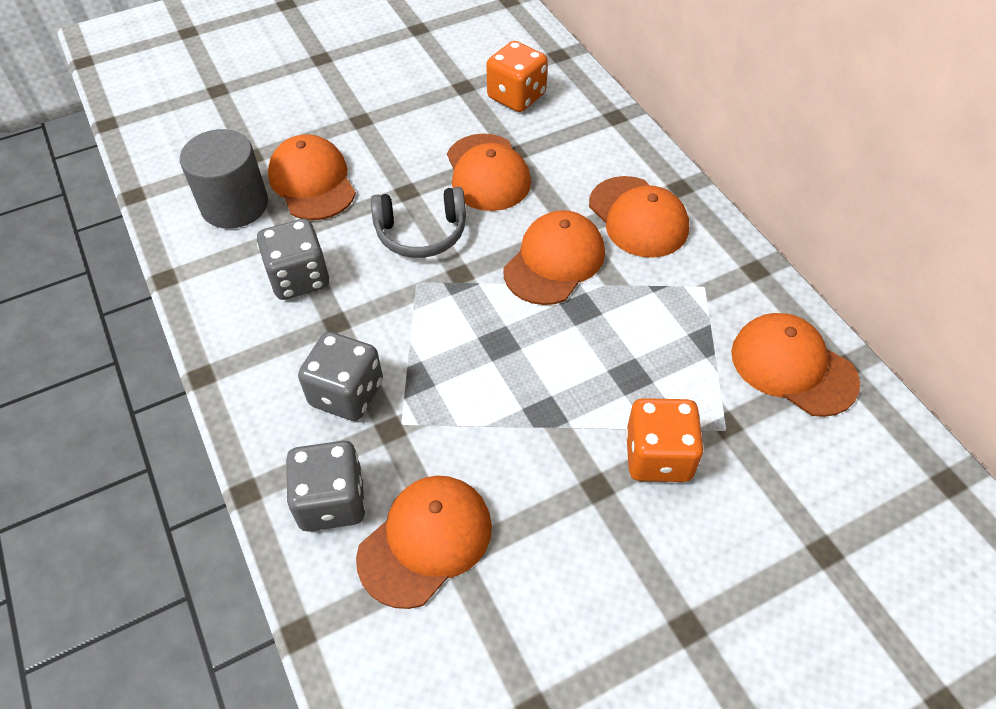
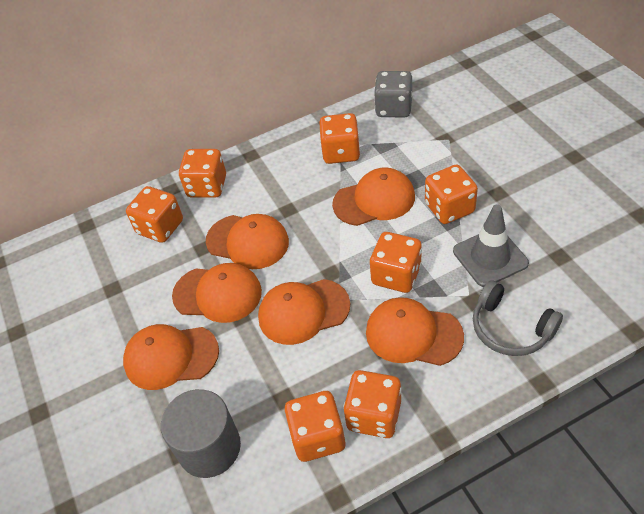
grey dice: [257,219,329,300] [286,441,366,532] [298,332,383,421] = 3 -> [374,71,412,118] = 1
grey traffic cone: none = 0 -> [453,204,529,287] = 1
orange dice: [486,41,548,112] [626,398,704,482] = 2 -> [126,186,183,243] [179,149,226,198] [285,391,346,462] [319,113,360,164] [343,370,402,438] [370,232,422,293] [425,165,478,224] = 7

